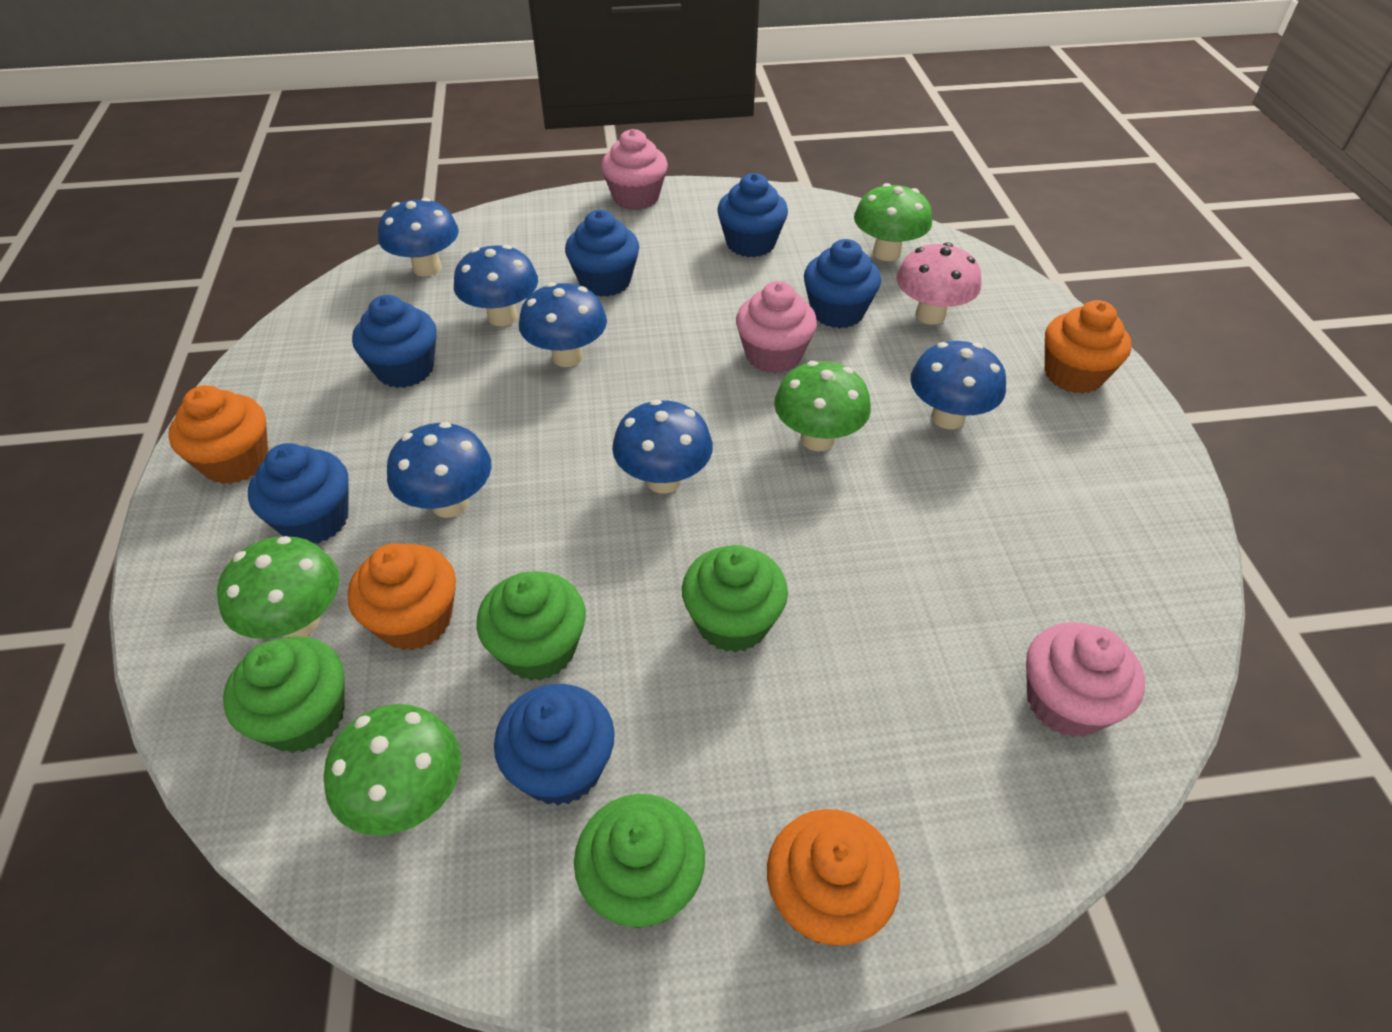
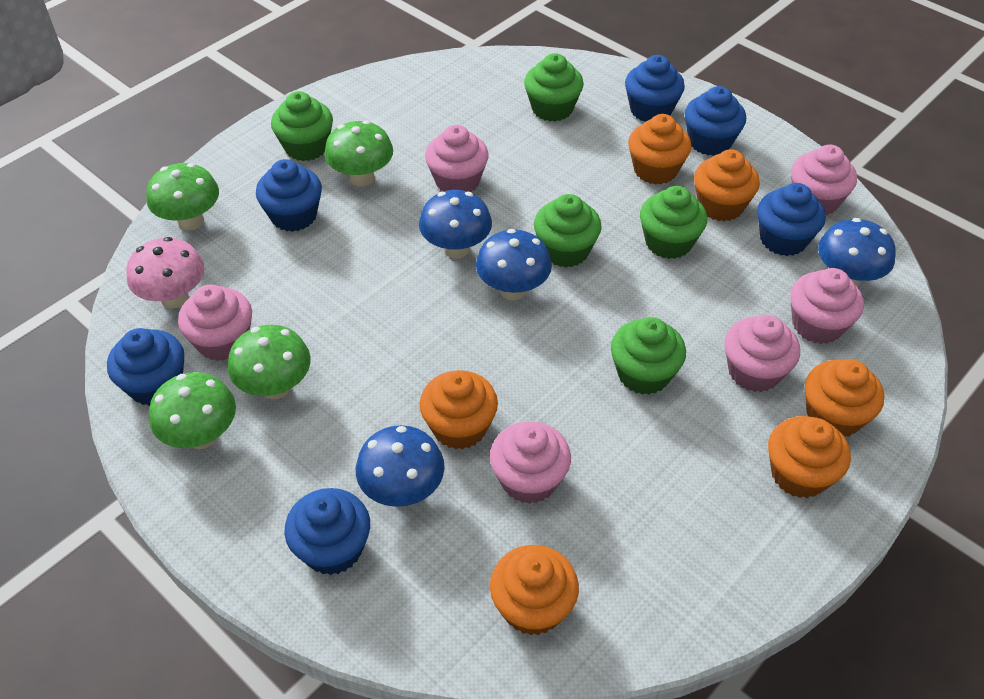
blue mushroom: [378,198,459,276] [387,422,491,518] [454,245,538,326] [519,282,607,367] [612,399,713,494] [910,341,1006,429] = 6 -> [356,425,445,507] [419,190,492,259] [476,229,552,300] [818,218,896,286] = 4
green cupcake: [223,636,345,753] [476,571,586,681] [574,794,705,928] [682,545,788,653] = 4 -> [271,91,333,161] [524,53,584,122] [534,194,602,267] [611,317,686,395] [640,186,707,259] = 5
orange cupcake: [168,385,268,484] [348,543,456,650] [767,809,900,946] [1045,300,1132,394] = 4 -> [420,370,498,450] [490,545,579,636] [628,114,691,184] [694,149,760,221] [768,416,851,498] [805,359,884,437] = 6
pink cupcake: [601,129,668,210] [736,281,817,373] [1026,622,1145,737] = 3 -> [178,284,252,361] [425,125,489,192] [490,421,571,504] [725,315,800,392] [790,268,864,344] [791,145,857,215] = 6

